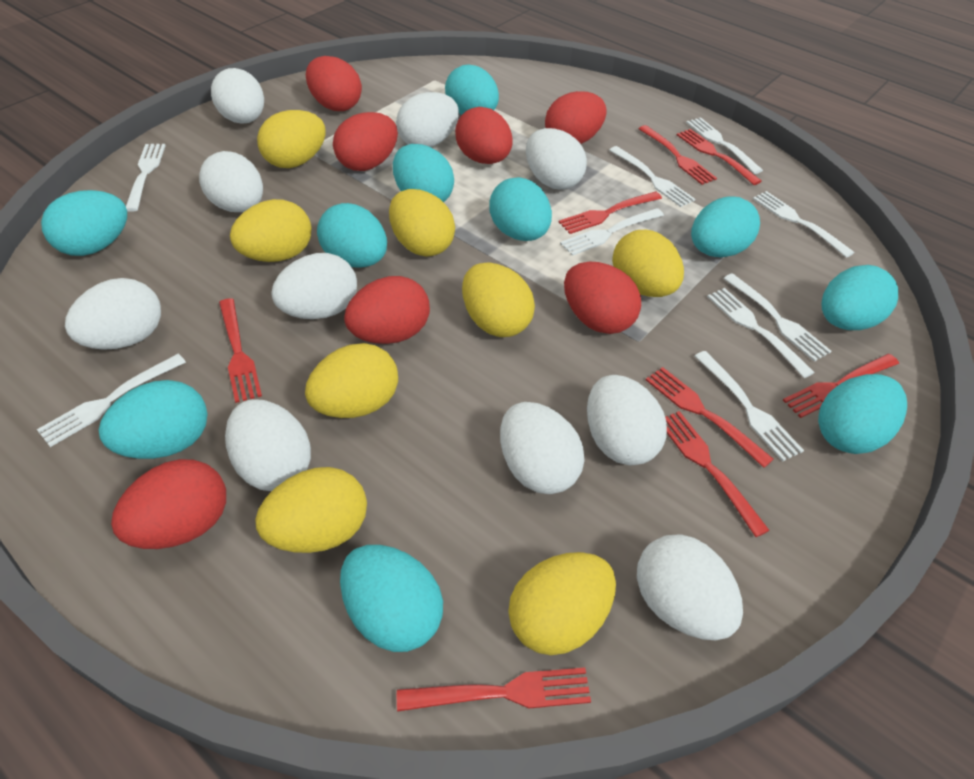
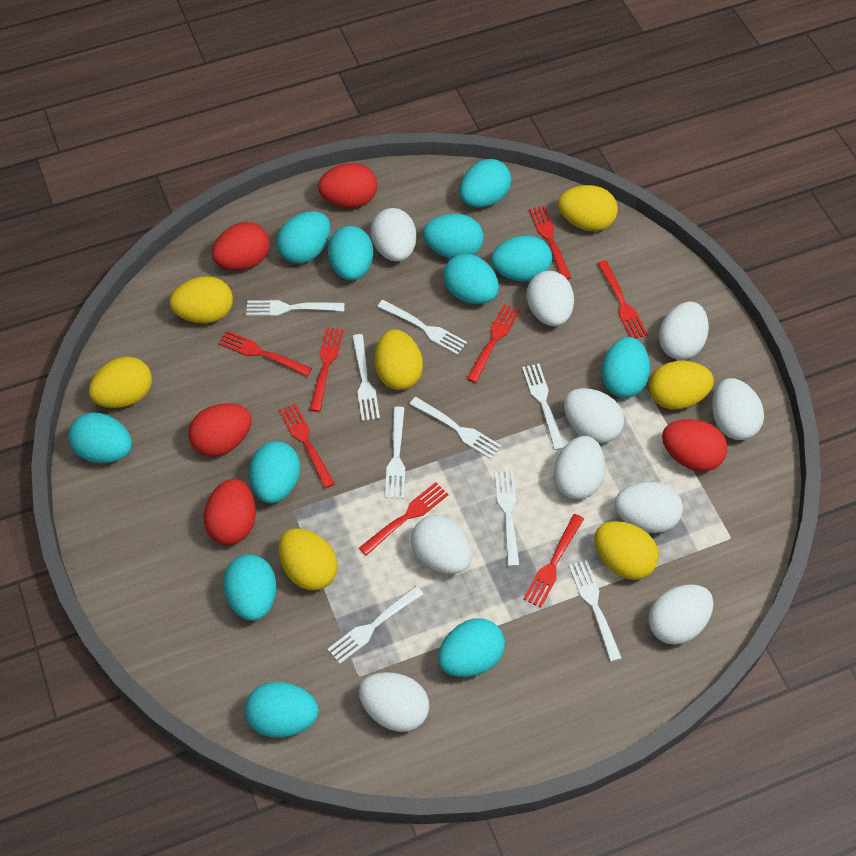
red egg: [111,459,226,549] [306,56,362,111] [333,112,398,171] [344,276,430,344] [455,107,513,164] [545,91,607,144] [564,261,641,334] = 7 -> [188,403,252,456] [204,479,256,545] [212,222,270,270] [318,163,377,208] [662,419,727,472] = 5
turquoise egg: [41,190,127,256] [99,380,208,459] [317,203,387,268] [340,545,443,652] [393,144,454,202] [445,64,499,115] [490,177,552,241] [691,196,760,257] [818,374,907,454] [822,265,898,330] = 10 -> [68,413,132,463] [223,554,277,621] [245,682,319,738] [249,441,300,503] [277,211,331,264] [328,226,373,281] [423,214,484,259] [438,618,505,677] [443,254,499,304] [460,159,511,207] [491,235,552,282] [601,337,650,398] = 12
yellow egg: [230,199,311,262] [255,467,367,553] [257,110,325,168] [305,343,398,418] [389,189,455,257] [462,263,535,337] [509,552,616,655] [612,230,684,297] = 8 -> [89,356,152,408] [170,276,233,323] [278,528,338,590] [375,330,423,390] [558,185,618,231] [594,521,659,580] [649,361,714,410] = 7

